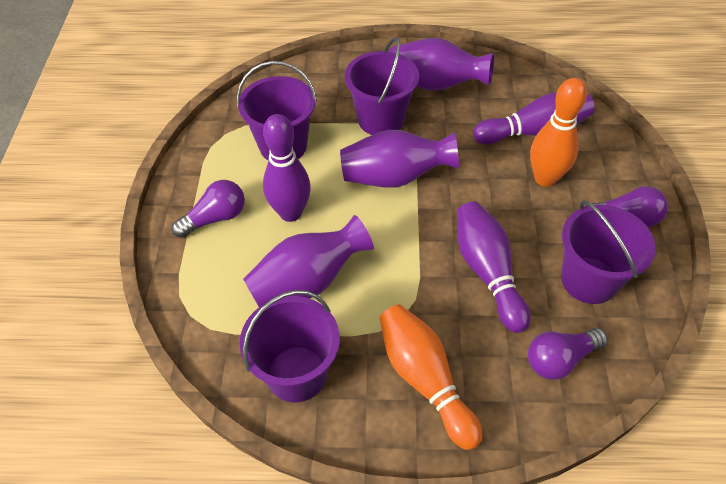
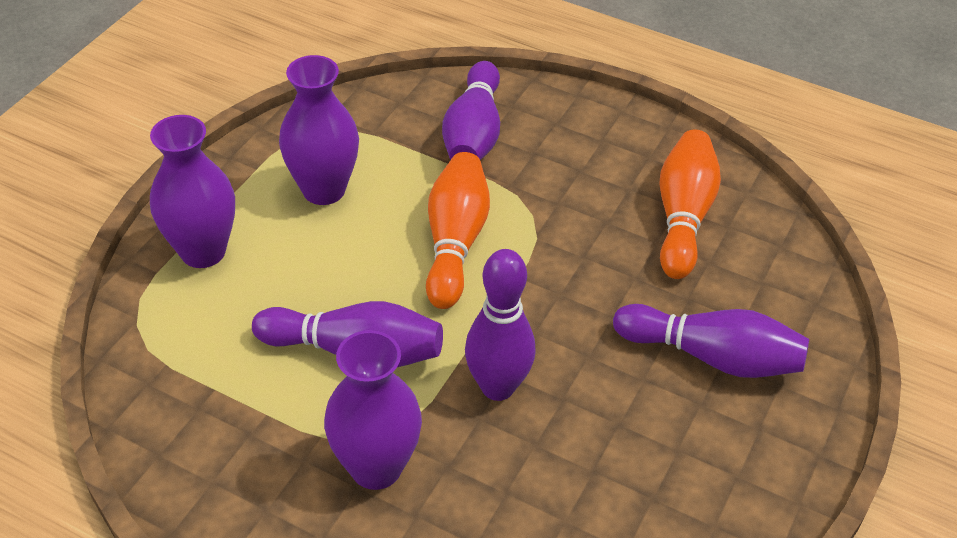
purple bowling pin: [263,114,311,222] [457,201,531,333] [473,92,595,144] = 3 -> [252,301,443,367] [442,61,500,160] [465,249,536,401] [613,304,809,378] = 4
purple bucket: [237,61,317,161] [240,290,340,402] [345,37,419,135] [561,200,656,304] = 4 -> none = 0
purple light bulb: [172,180,245,238] [528,328,608,380] [585,186,668,227] = 3 -> none = 0

